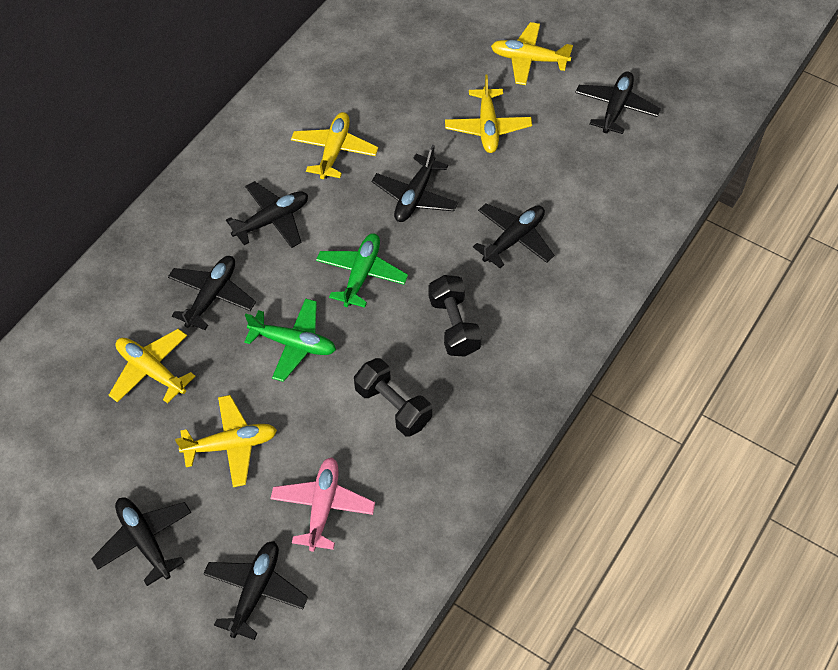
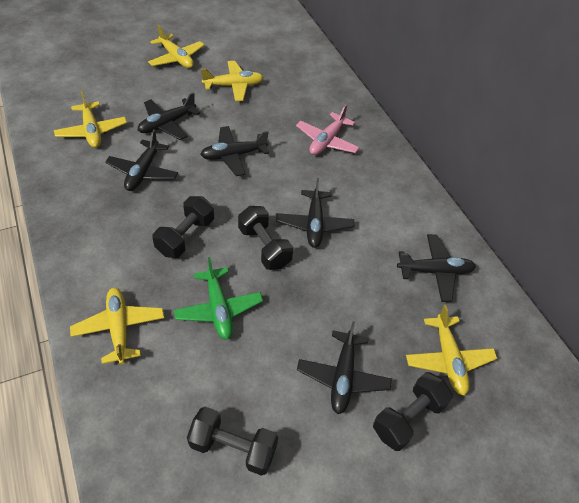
black dumbbell: [354,358,432,436] [428,275,482,356] = 2 -> [152,196,214,258] [187,407,278,476] [238,206,293,270] [373,372,453,451] = 4
black plane: [91,498,191,586] [168,256,256,330] [203,541,308,640] [226,181,308,248] [372,145,458,222] [473,204,554,268] [575,71,661,134] = 7 -> [105,129,178,191] [138,92,200,140] [200,126,269,176] [276,178,354,248] [297,321,392,414] [397,234,476,302] = 6
green plane: [244,298,336,382] [316,233,408,308] = 2 -> [174,257,263,339] = 1

